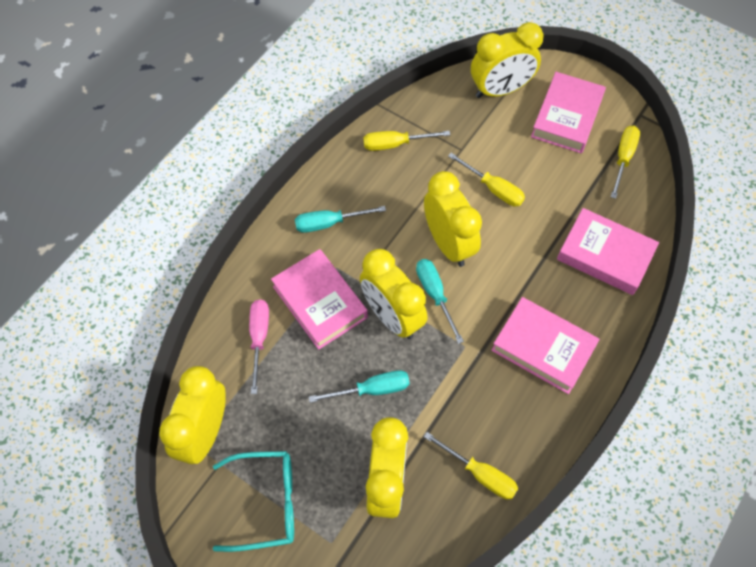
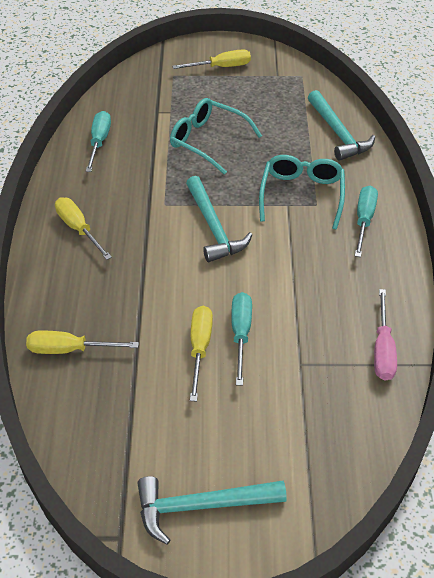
pink book: [271,249,368,350] [491,297,600,394] [531,72,606,153] [557,208,659,295] = 4 -> none = 0
turquoise glasses: [213,451,294,552] = 1 -> [170,98,262,175] [259,155,345,230] = 2
turquoise hammer: none = 0 -> [138,476,287,545] [186,176,252,262] [308,90,375,161] = 3
yellow clock: [159,366,226,464] [360,249,427,339] [366,417,408,518] [424,171,482,267] [471,22,543,98] = 5 -> none = 0

